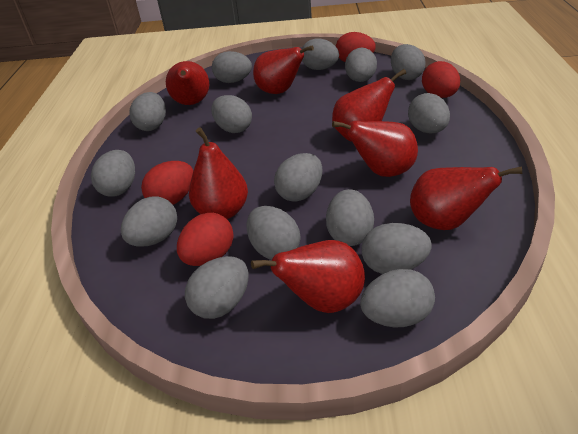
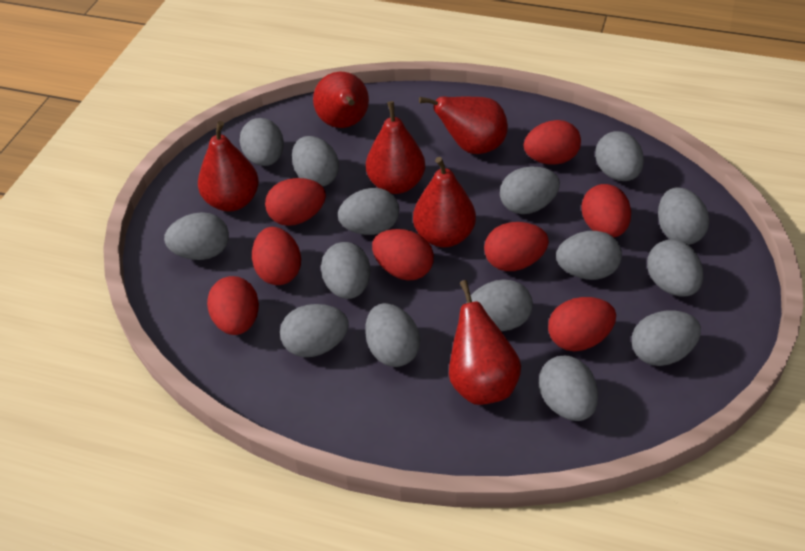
red egg: [141,161,193,205] [177,213,234,266] [336,32,376,62] [422,61,460,98] = 4 -> [207,276,259,335] [252,227,301,285] [265,178,326,226] [372,229,434,281] [484,222,549,271] [524,120,581,165] [548,297,616,352] [581,184,631,237] = 8
red pear: [166,61,209,105] [189,127,248,219] [251,240,365,313] [253,45,314,94] [332,69,406,141] [332,121,418,177] [410,166,522,230] = 7 -> [198,121,259,212] [313,72,369,128] [366,101,425,194] [413,157,476,247] [419,96,508,154] [449,280,521,405] = 6

